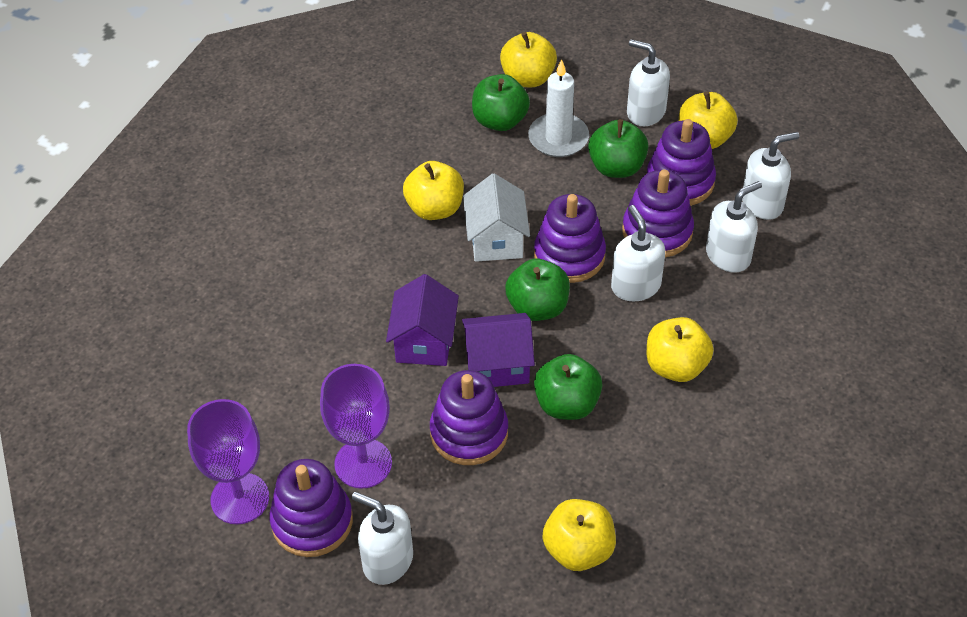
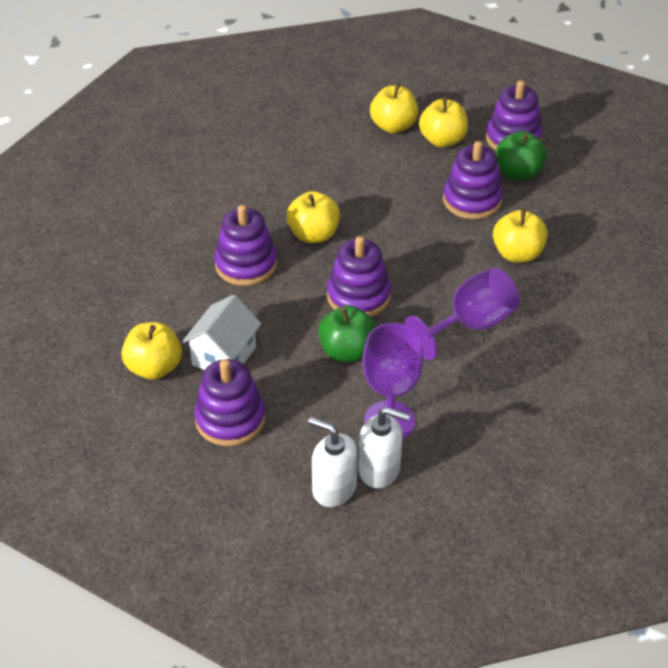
green apple: [472,74,530,131] [505,259,570,321] [534,354,603,420] [588,119,649,178] = 4 -> [318,305,376,362] [496,131,547,181] = 2
purple house: [386,274,459,366] [462,313,535,387] = 2 -> none = 0
white candle: [528,59,589,157] = 1 -> none = 0
white soap dispenser: [352,492,413,585] [611,205,665,301] [627,39,670,126] [706,181,762,273] [742,132,799,220] = 5 -> [308,417,358,507] [359,407,410,488] = 2

